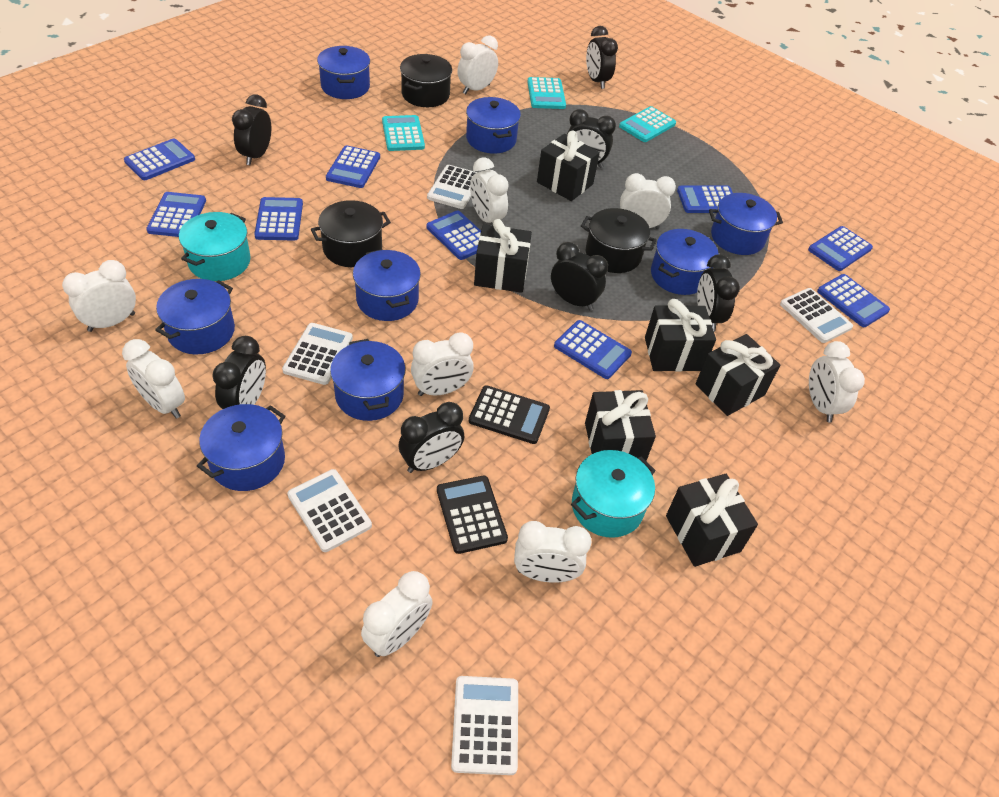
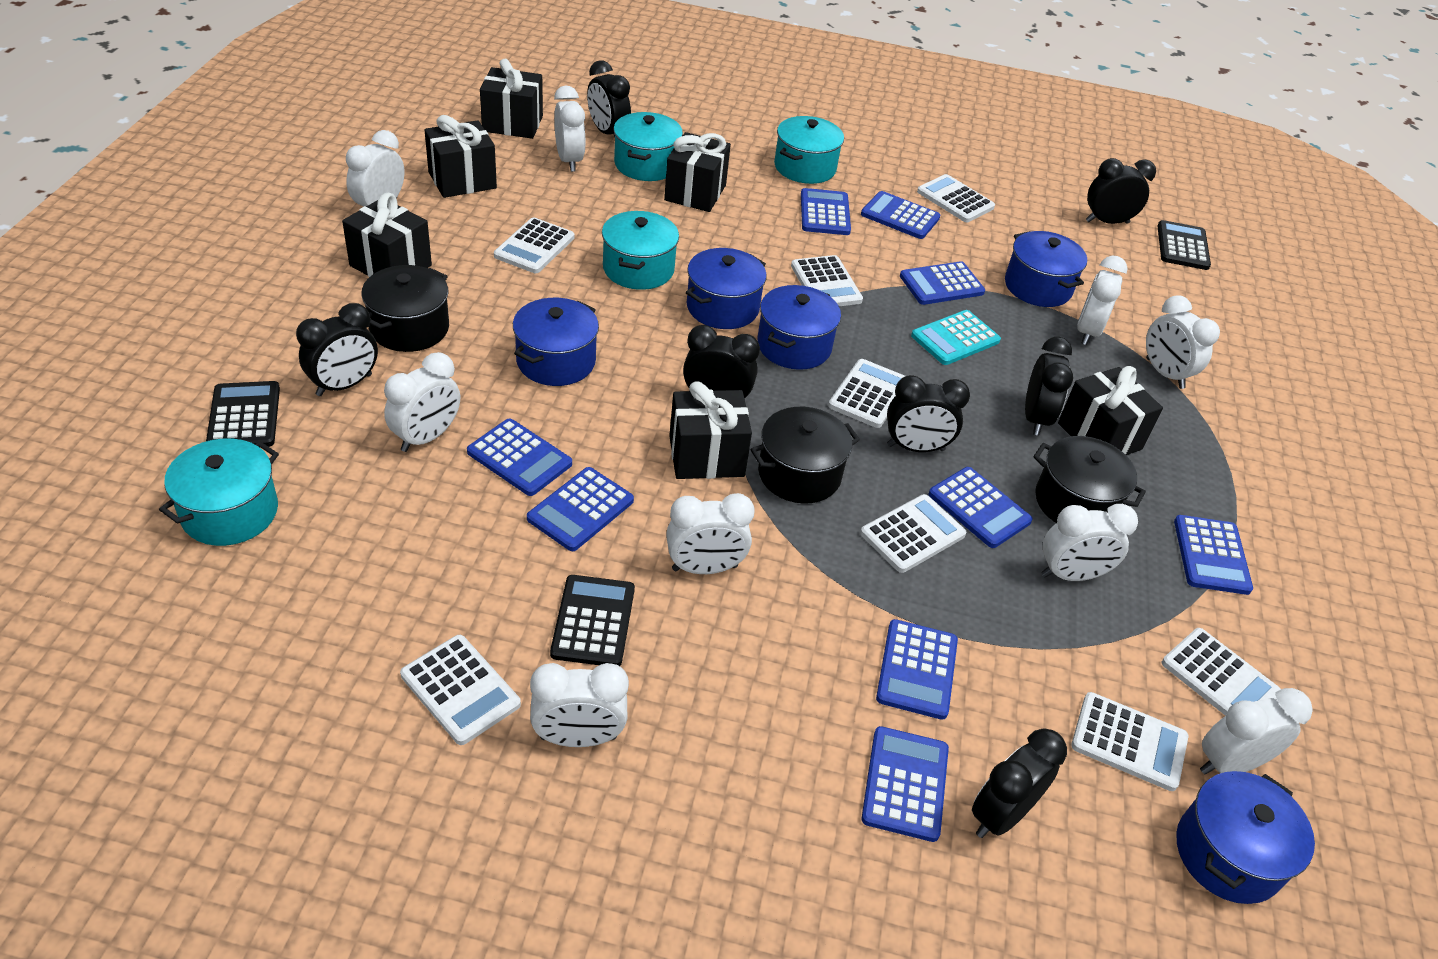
black calculator: [437,476,508,554] [469,385,550,444] = 2 -> [206,381,280,447] [550,575,635,666] [1158,220,1211,270] = 3
blue pot: [155,279,235,355] [197,404,285,491] [317,46,370,99] [330,339,406,421] [353,249,421,321] [466,97,521,154] [651,229,719,295] [709,193,783,255] = 8 -> [513,298,599,386] [686,248,767,329] [757,285,841,370] [1005,231,1087,307] [1176,771,1315,904] = 5
turquoise calculator: [382,115,425,151] [527,77,566,109] [619,106,676,142] = 3 -> [911,310,1001,365] = 1
turquoise pot: [179,212,251,281] [571,450,656,538] = 2 -> [159,438,279,546] [602,211,679,290] [614,112,683,181] [774,116,844,184] = 4
white calculator: [282,323,353,385] [287,469,372,552] [427,165,477,209] [451,676,518,775] [780,288,853,343] = 5 -> [400,635,521,745] [494,217,574,273] [791,255,863,306] [828,359,905,428] [860,494,966,573] [917,174,995,222] [1071,692,1188,791] [1162,628,1281,716] = 8

